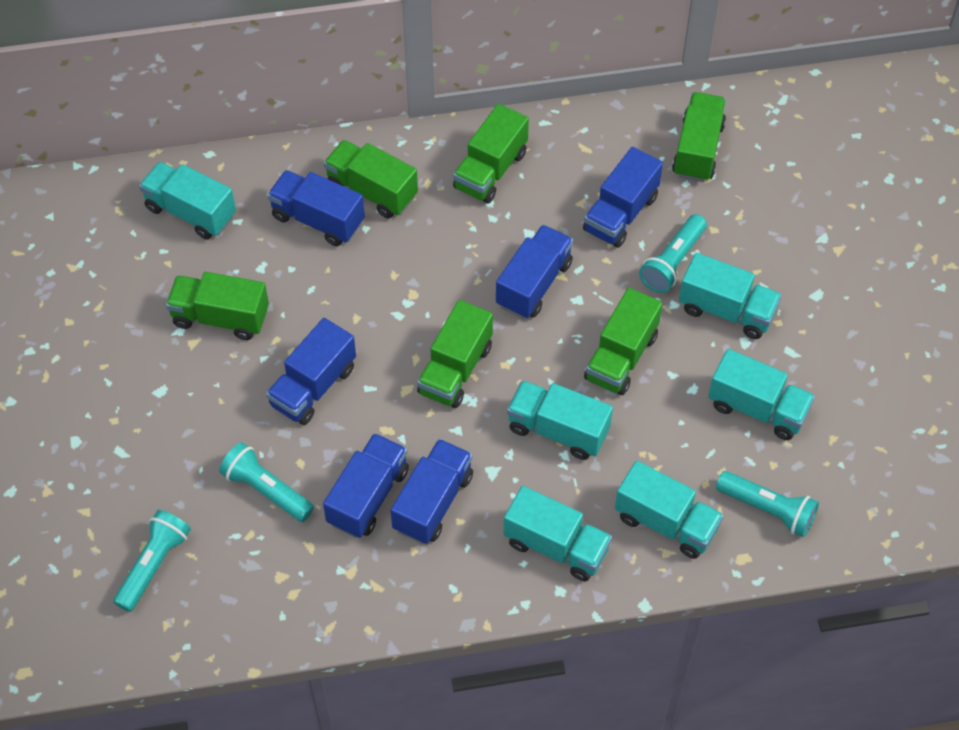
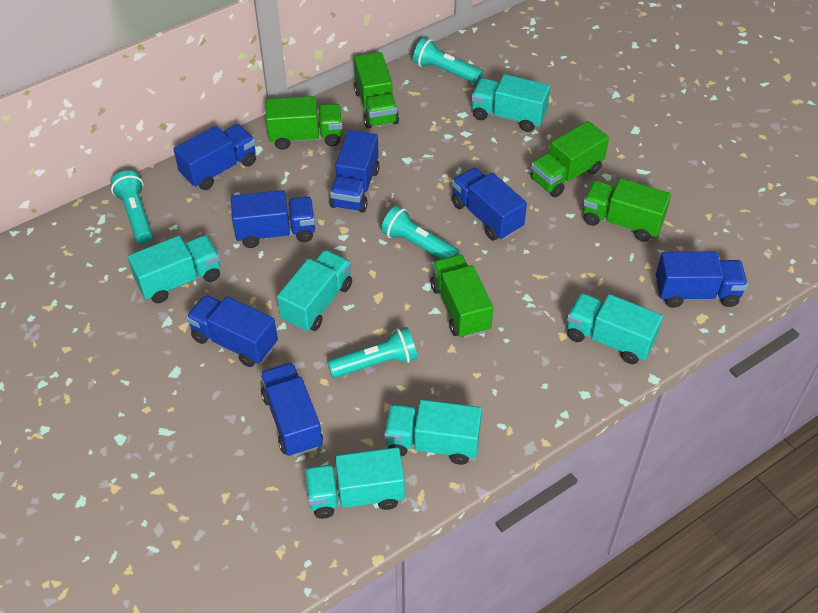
blue truck: [266,318,356,425] [267,170,365,246] [323,433,409,538] [391,439,473,544] [496,225,573,319] [583,147,663,248] = 6 -> [173,124,256,190] [186,295,278,367] [231,190,315,248] [260,363,323,457] [329,130,380,213] [452,168,527,241] [656,251,748,308] = 7
green truck: [166,272,269,340] [324,140,418,218] [417,300,493,408] [453,104,529,203] [584,288,663,395] [672,92,726,182] = 6 -> [266,96,343,150] [354,52,399,129] [431,254,493,338] [530,121,609,197] [583,178,671,242] = 5

